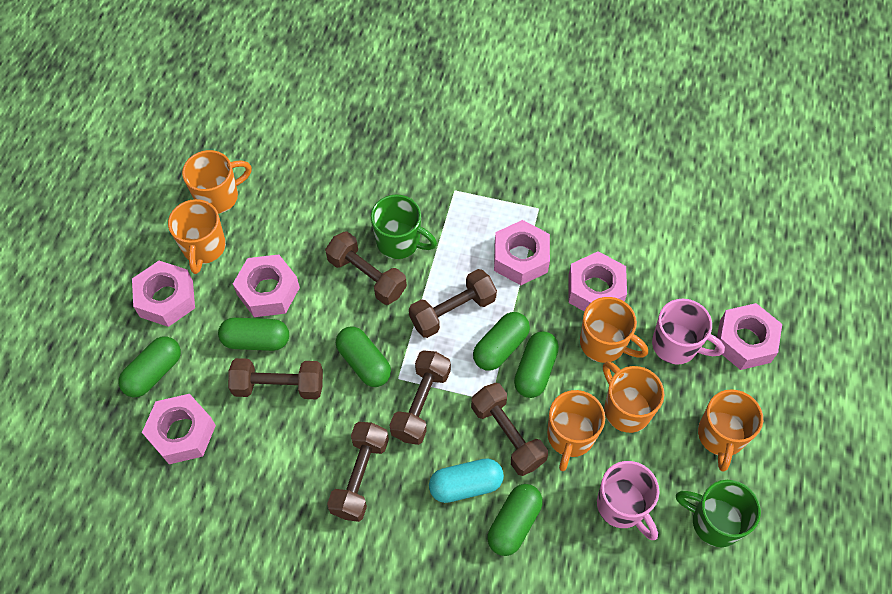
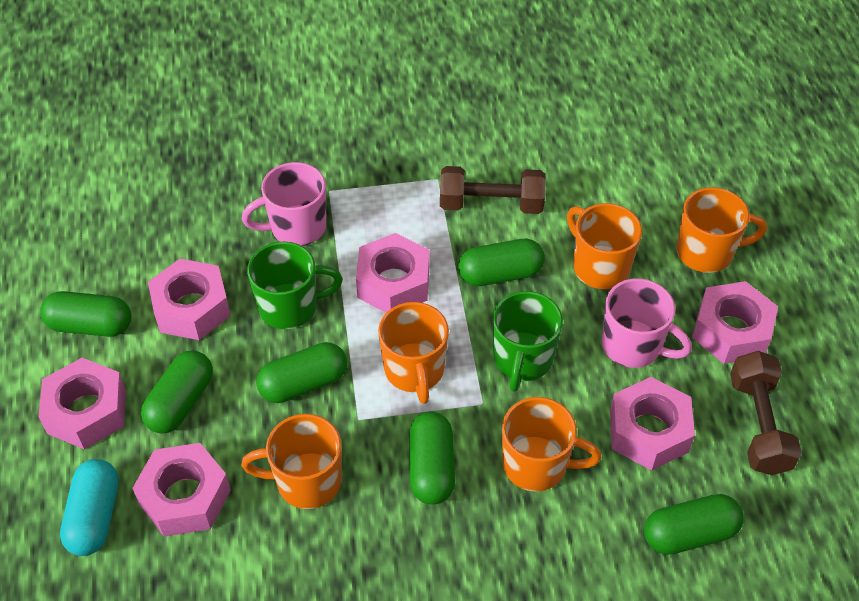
brown dumbbell: [228,358,323,399] [325,231,407,305] [327,422,389,522] [390,350,451,445] [409,269,497,338] [471,383,548,476] = 6 -> [440,166,546,214] [730,351,802,475] = 2
orange mug: [168,199,226,274] [182,150,252,214] [547,390,605,471] [580,297,648,363] [603,361,664,433] [698,389,763,472] = 6 -> [241,414,342,509] [378,302,449,404] [502,397,601,491] [567,203,642,289] [677,187,767,273] = 5

